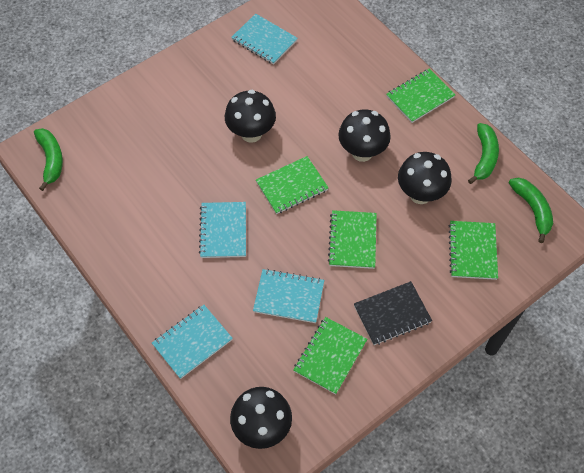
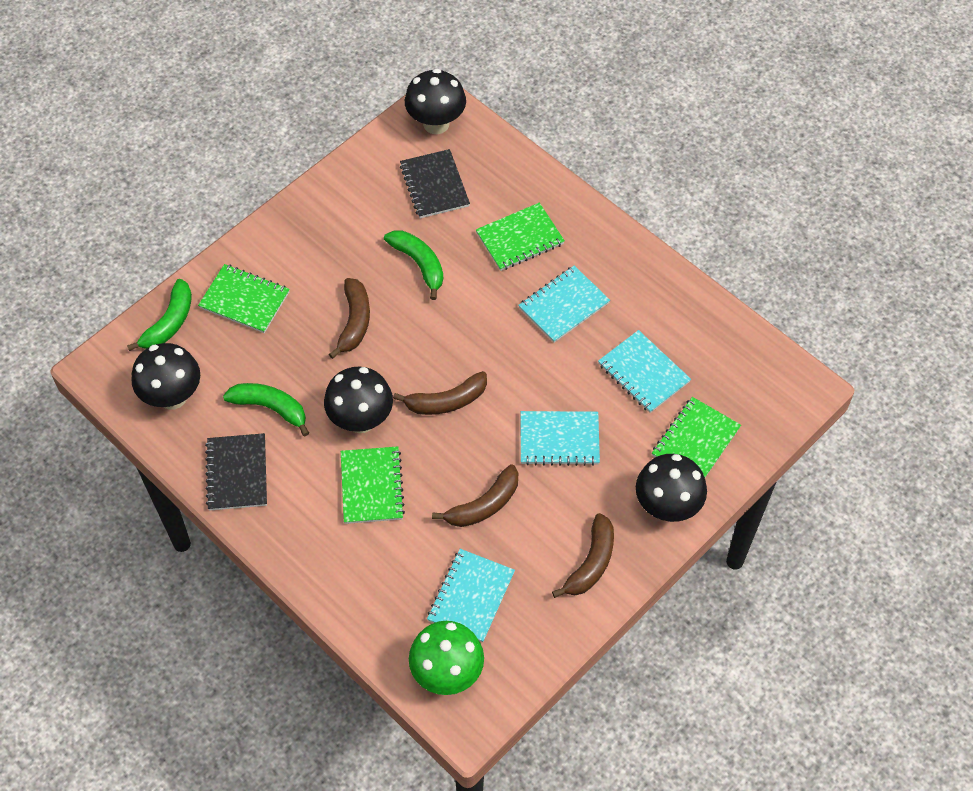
black notebook: [354,281,432,345] = 1 -> [205,433,267,511] [400,149,470,218] = 2
brown banana: none = 0 -> [329,278,370,359] [393,371,487,415] [432,464,518,527] [552,513,614,598] = 4
green mushroom: none = 0 -> [409,621,484,695] = 1
green notebook: [256,156,328,214] [293,317,367,395] [328,210,377,269] [386,69,455,123] [449,221,498,280] = 5 -> [198,264,290,333] [341,446,405,524] [476,203,565,271] [652,397,741,477] = 4

